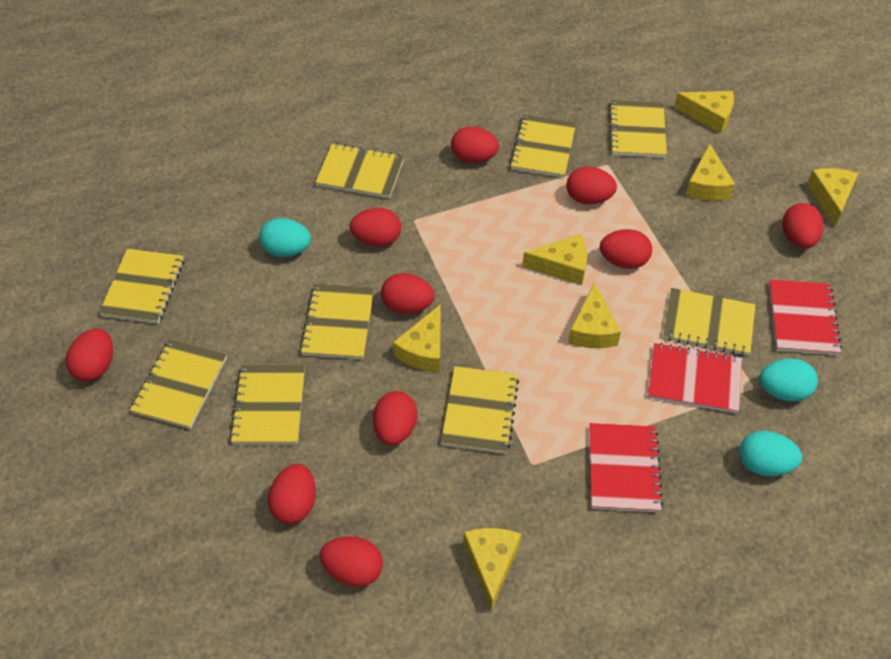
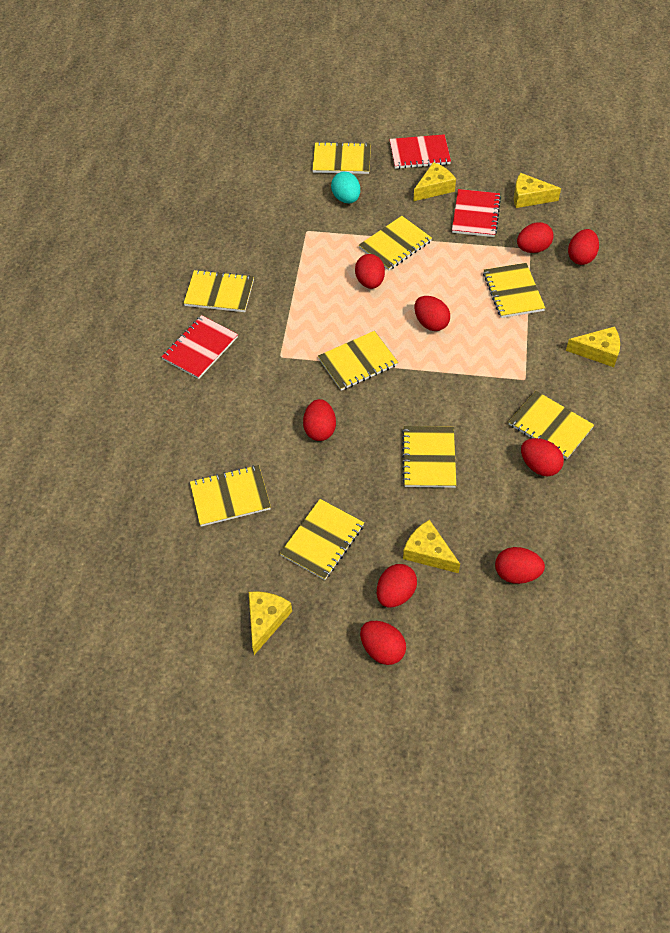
red egg: [66,329,113,381] [268,464,316,524] [319,536,383,587] [349,208,401,247] [373,391,417,445] [381,273,434,314] [451,126,499,163] [567,166,617,204] [600,229,652,269] [782,203,823,248] = 10 -> [303,399,336,441] [355,254,385,289] [360,621,406,665] [377,564,417,608] [414,296,450,331] [495,547,545,584] [517,222,554,253] [521,438,564,476] [568,229,599,265] = 9
turquoise egg: [259,218,311,257] [739,431,802,476] [759,358,818,401] = 3 -> [331,172,360,203] = 1
yellow cheese: [393,304,441,372] [463,528,521,611] [522,234,587,285] [568,282,621,348] [674,91,734,134] [685,144,735,201] [807,168,858,227] = 7 -> [249,591,292,655] [403,520,460,573] [413,162,456,201] [514,173,561,208] [566,326,620,367] = 5

